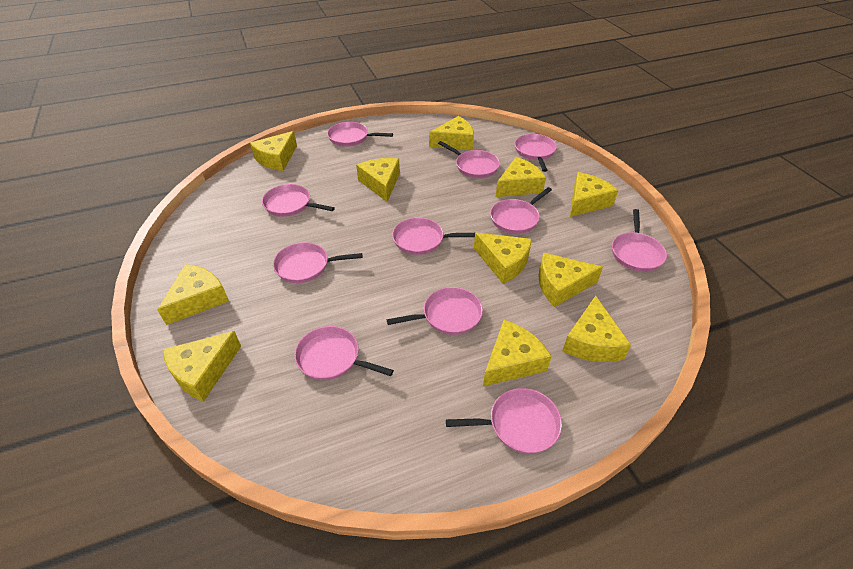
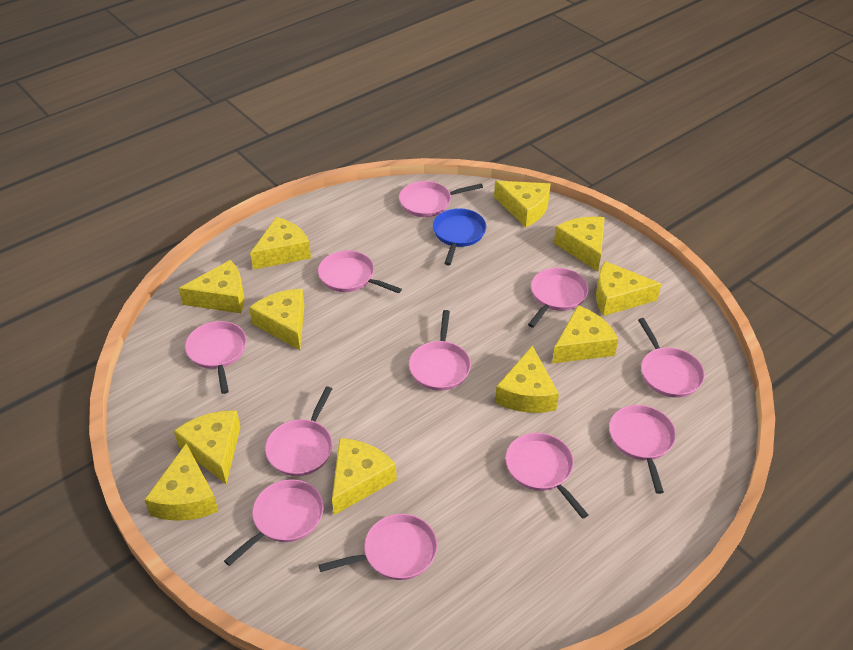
blue pan: none = 0 -> [433,208,486,265] = 1

